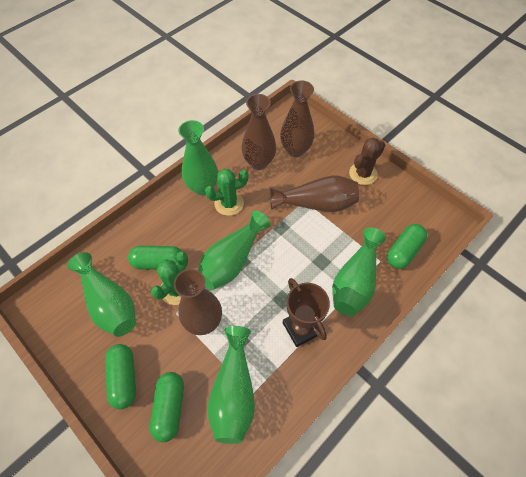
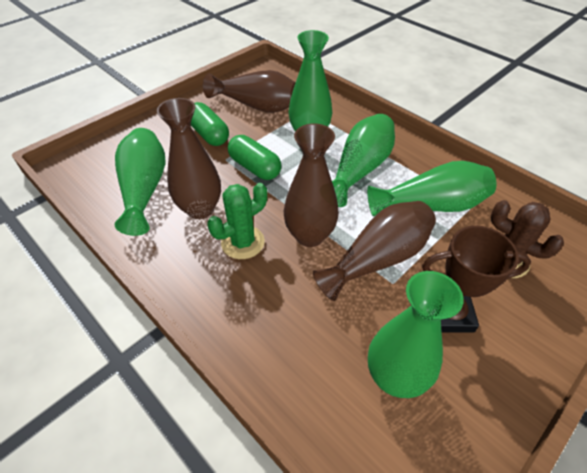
green cactus: [151,251,188,305] [205,169,248,216] = 2 -> [207,183,267,259] = 1
green capsule: [105,344,136,409] [128,246,183,270] [150,372,184,442] [387,224,427,269] = 4 -> [191,102,229,146] [228,135,281,180] = 2

